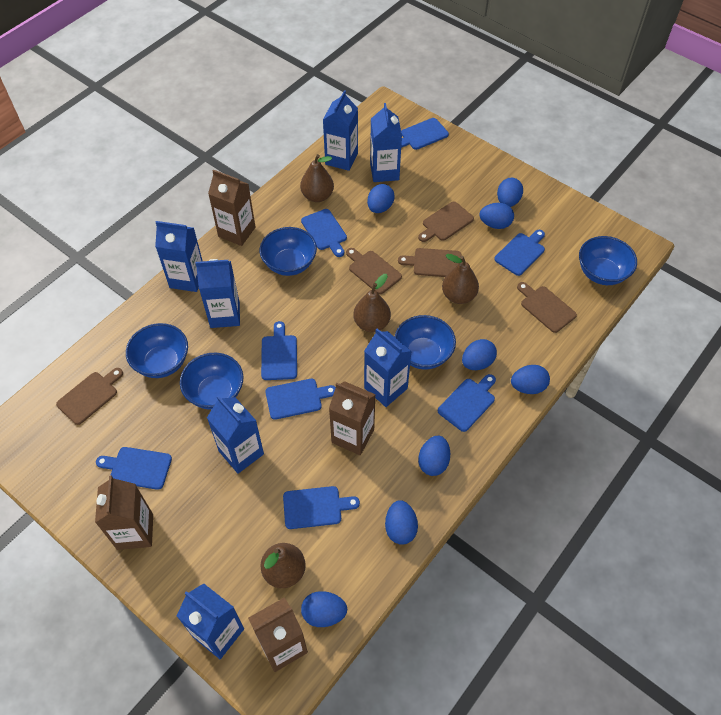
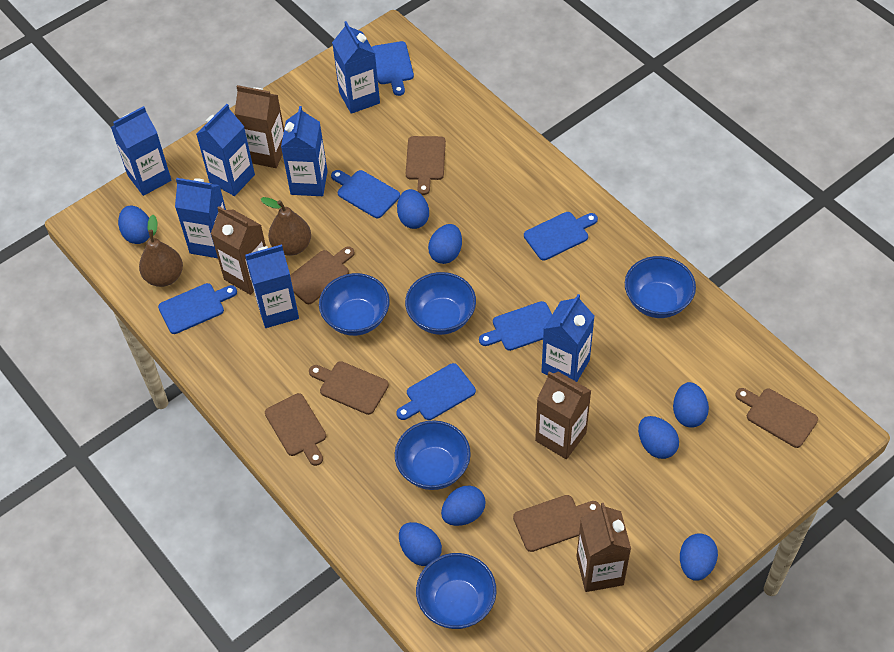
blue cutting board: [96,447,172,490] [261,321,297,380] [265,379,336,420] [283,486,360,529] [301,209,347,257] [401,118,449,150] [438,374,496,432] [494,230,545,276] = 8 -> [158,283,237,334] [331,170,400,218] [372,41,414,96] [396,363,476,420] [479,301,552,351] [524,212,598,260] = 6
brown cutting board: [56,368,123,425] [346,248,402,294] [398,248,461,277] [418,201,474,242] [517,282,577,333] = 5 -> [265,393,326,466] [290,246,355,304] [309,361,389,415] [406,136,446,195] [513,495,600,552] [735,388,818,448] = 6
brown pear: [261,543,306,588] [300,154,334,202] [353,274,391,332] [442,254,479,304] = 4 -> [139,215,183,287] [261,197,311,256] = 2

